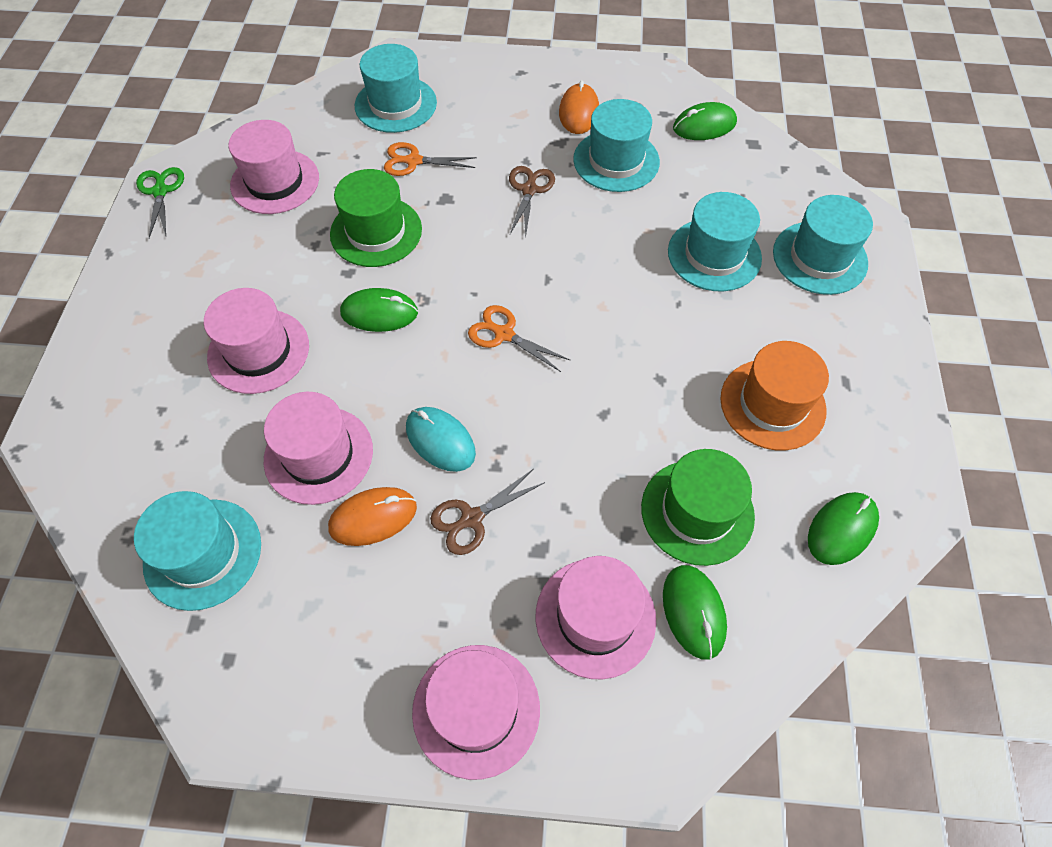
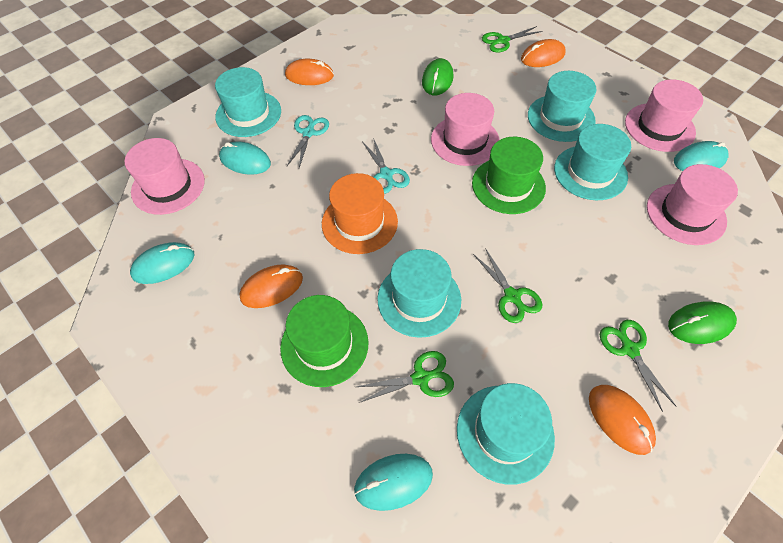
brown scissors: [430,469,545,555] [509,166,555,237] = 2 -> none = 0
green mouse: [340,288,418,332] [663,565,727,659] [673,102,737,140] [808,492,879,565] = 4 -> [422,58,454,95] [668,301,737,344] = 2
green scissors: [136,167,184,238] = 1 -> [356,351,454,403] [473,248,542,323] [482,26,543,52] [600,320,677,412] = 4
orange mouse: [328,487,417,546] [559,80,599,134] = 2 -> [239,264,303,308] [285,59,334,85] [521,39,566,67] [589,385,656,455] = 4
orange scissors: [384,142,477,176] [468,305,570,372] = 2 -> none = 0
pink hat: [204,288,309,394] [229,120,319,214] [264,392,373,505] [412,645,540,780] [535,556,656,679] = 5 -> [125,138,205,215] [431,93,500,166] [625,79,703,152] [647,164,738,245] = 4
turquoise mouse: [406,407,476,472] = 1 -> [130,242,195,284] [219,142,271,175] [354,454,433,511] [674,141,729,171] = 4
turquoise scissors: none = 0 -> [287,115,329,168] [363,138,410,194] = 2

